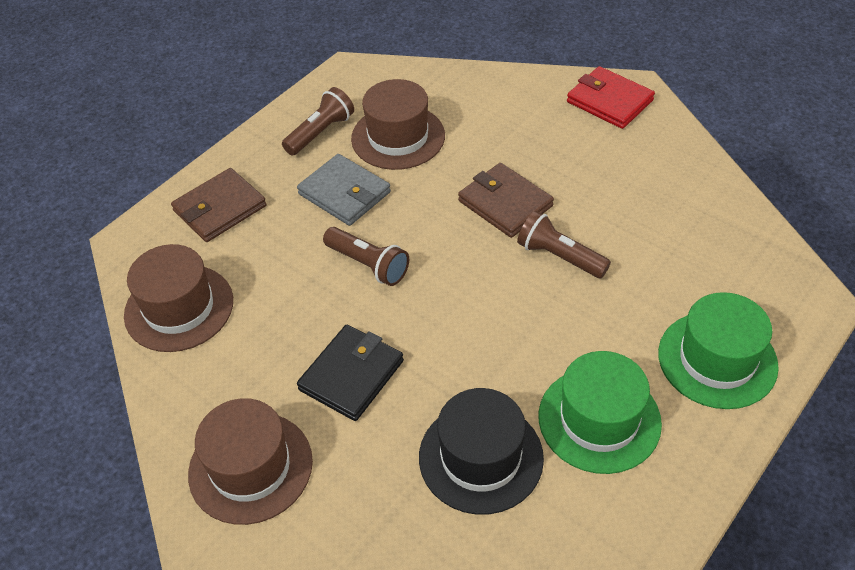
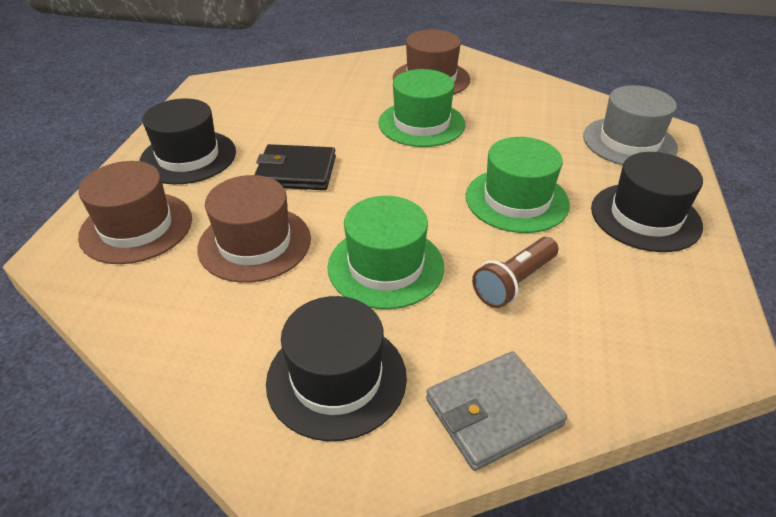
black hat: [419,388,544,515] = 1 -> [139,98,236,184] [266,296,407,441] [591,152,703,252] = 3
brown flashlight: [282,87,354,155] [323,227,409,286] [517,211,611,278] = 3 -> [472,237,558,308] = 1
brown wallet: [171,168,266,242] [458,163,554,238] = 2 -> none = 0
green hat: [539,351,662,474] [658,292,779,409] = 2 -> [327,196,444,309] [378,69,465,147] [466,137,570,233] = 3
grey hat: none = 0 -> [583,85,678,165] = 1
red wallet: [567,66,655,129] = 1 -> none = 0

